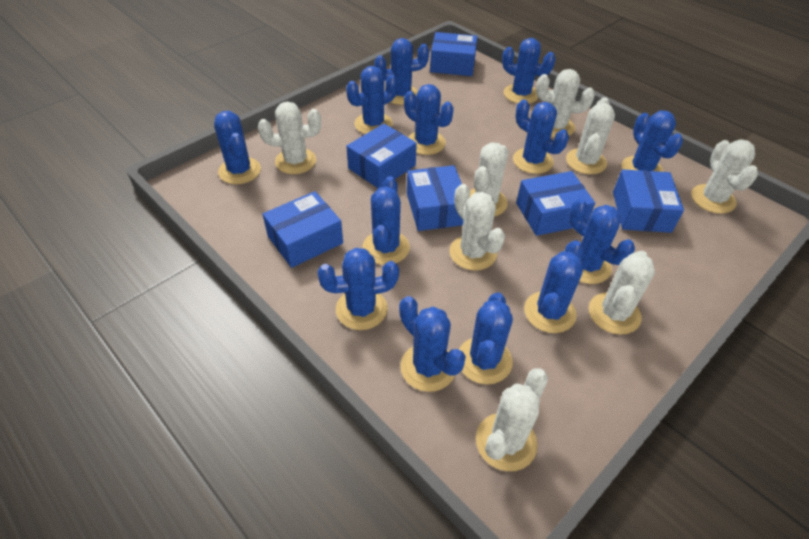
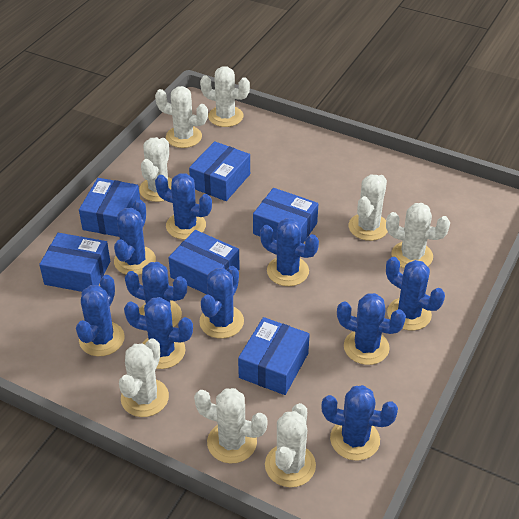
blue cactus: [214,111,261,184] [317,248,399,330] [346,66,397,134] [363,176,410,265] [374,38,429,105] [399,296,466,392] [404,84,454,155] [459,292,513,385] [502,38,556,104] [513,100,569,174] [524,240,583,333] [569,199,635,284] [622,110,683,172] = 13 -> [76,275,125,356] [114,199,156,275] [124,297,193,369] [125,262,187,327] [155,173,212,239] [199,266,244,339] [260,218,319,286] [321,385,398,461] [337,293,406,365] [386,257,445,331] = 10

